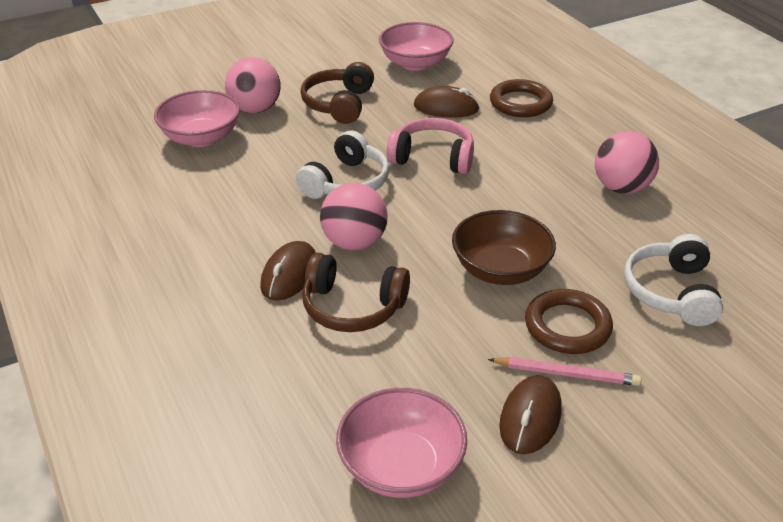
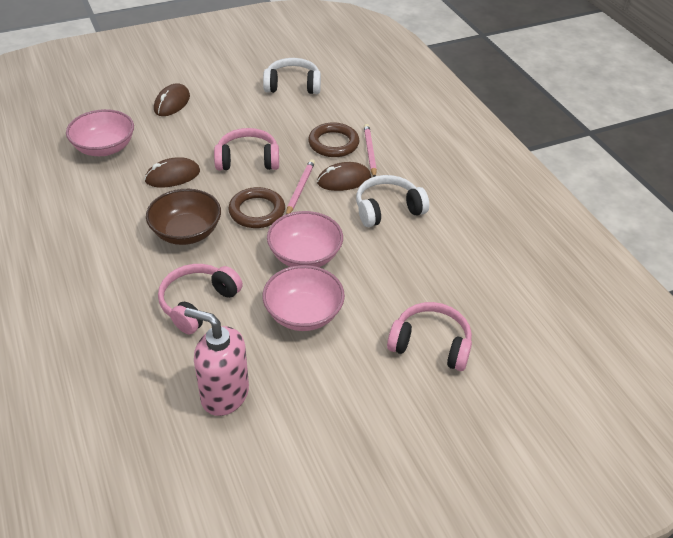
brown headphones: [300,62,374,124] [302,253,410,332] = 2 -> none = 0
pink ball: [225,57,281,113] [320,183,388,251] [595,131,659,194] = 3 -> none = 0
pink headphones: [386,118,474,174] = 1 -> [158,264,243,334] [214,128,279,171] [387,302,472,371] = 3
pink pencil: [488,357,641,386] = 1 -> [286,159,315,214] [364,124,377,177] = 2
pink soap dispenser: none = 0 -> [184,308,249,416] = 1

